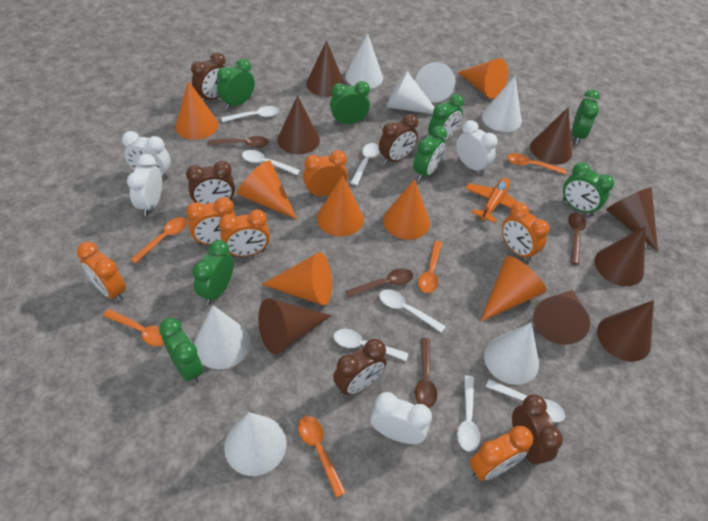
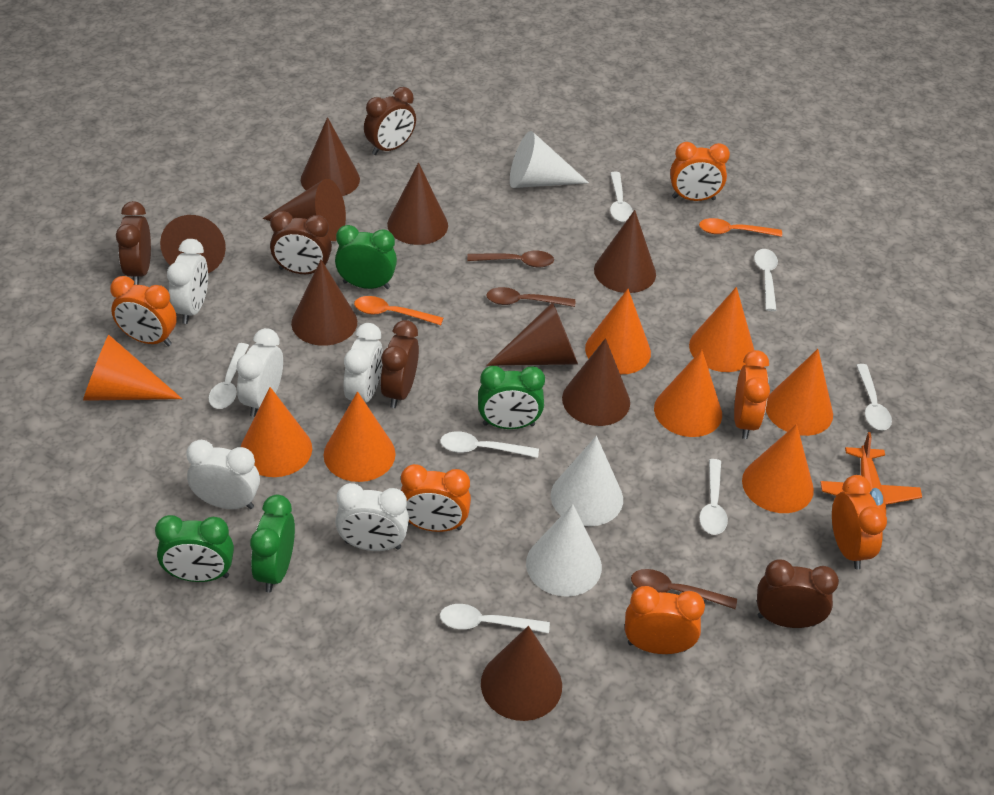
brown cone: [258,298,332,355] [277,95,320,155] [306,40,345,97] [530,107,572,165] [533,290,590,345] [595,226,646,286] [597,300,654,362] [606,187,658,252] = 8 -> [160,215,226,273] [263,179,346,241] [291,260,357,346] [301,117,360,196] [387,163,448,245] [481,626,562,721] [486,302,578,366] [562,338,630,426] [594,210,656,293] = 9
brown spoon: [208,136,269,148] [345,268,413,298] [415,338,437,408] [568,213,586,265] = 4 -> [467,251,554,267] [486,287,575,307] [631,569,737,609] = 3
green clock: [159,318,203,384] [192,240,234,305] [217,58,255,109] [330,81,370,124] [413,126,447,181] [428,94,464,141] [563,162,614,216] [572,90,600,144] = 8 -> [155,515,234,582] [250,495,295,592] [335,225,397,289] [478,366,545,429] = 4
orange cone: [175,81,218,140] [237,160,297,219] [261,252,332,306] [317,175,364,237] [383,179,430,240] [457,58,508,99] [480,256,546,322] = 7 -> [83,335,182,401] [241,387,312,477] [324,392,396,482] [585,289,651,374] [654,350,722,437] [689,287,754,372] [742,424,814,513] [766,349,833,436] = 8
orange spoon: [103,309,164,346] [130,217,188,264] [298,416,346,498] [418,241,442,293] [507,153,567,175] = 5 -> [354,296,443,325] [699,218,782,237] = 2
white clock: [122,131,171,179] [127,154,162,216] [371,392,432,444] [456,120,498,175] = 4 -> [167,239,208,324] [186,440,260,509] [236,328,283,417] [335,483,409,551] [344,323,383,403] = 5
white cone: [194,305,250,369] [224,412,287,476] [345,33,383,89] [386,71,435,114] [415,62,455,103] [482,76,522,132] [484,323,539,385] = 7 -> [510,131,589,188] [526,504,602,597] [551,436,623,526] = 3

